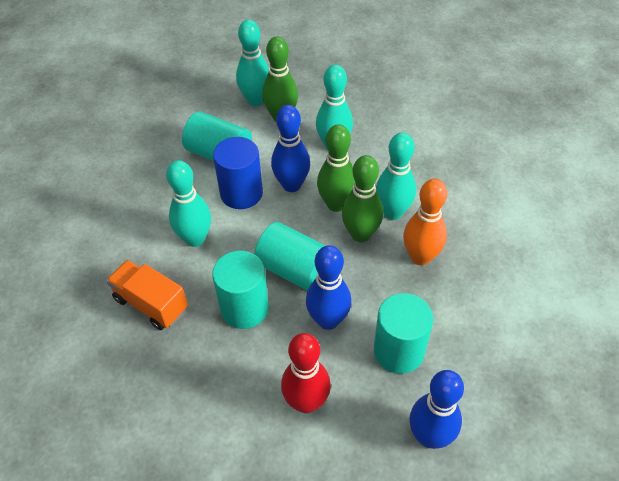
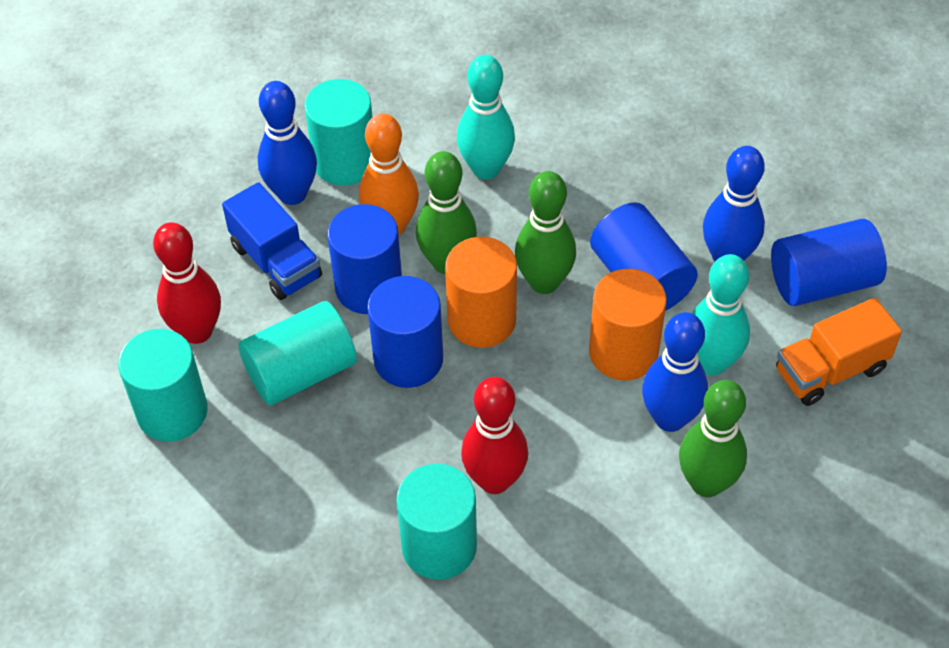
blue cylinder: [213,137,263,209] = 1 -> [327,204,402,314] [367,276,443,388] [590,202,698,311] [771,219,887,306] = 4
blue truck: none = 0 -> [222,182,322,300] = 1
orange cylinder: none = 0 -> [445,237,517,348] [589,269,667,381] = 2
red bowling pin: [281,333,331,413] = 1 -> [153,222,221,344] [461,377,528,494] = 2
turquoise bowling pin: [166,160,211,247] [236,19,269,106] [316,65,353,150] [376,132,416,220] = 4 -> [457,55,515,180] [692,254,750,375] = 2

